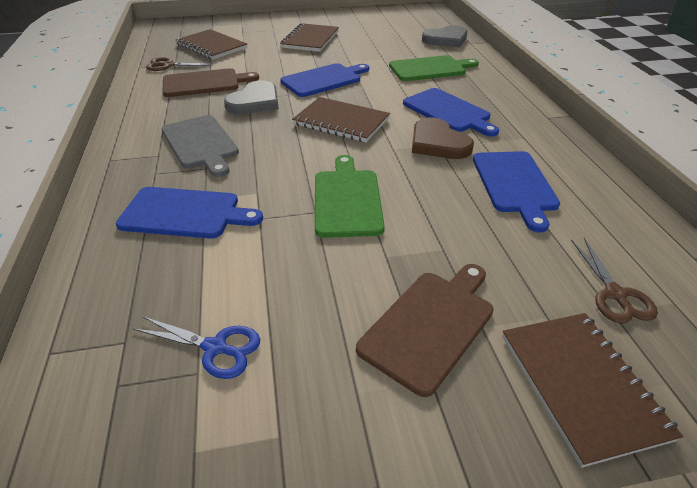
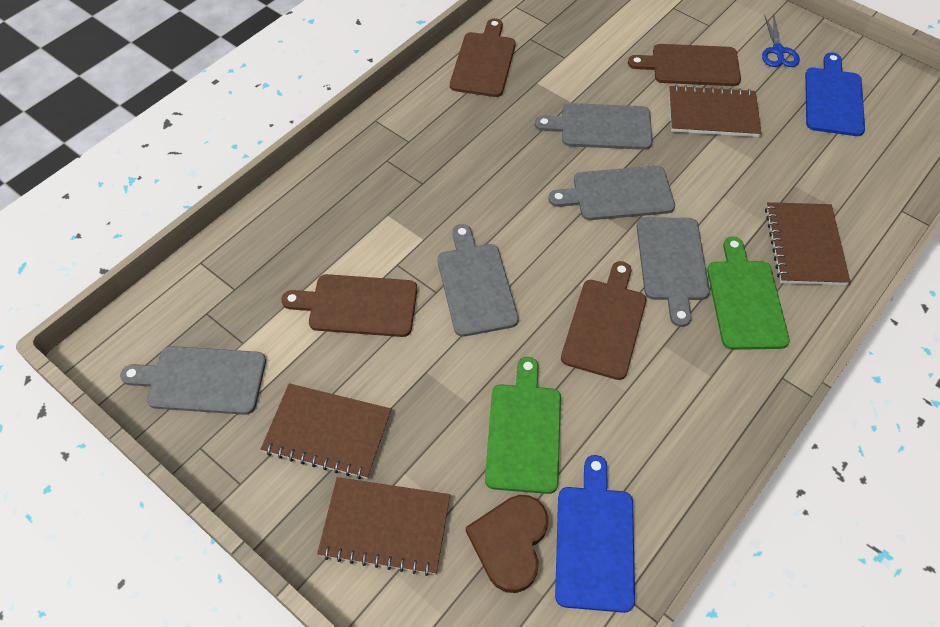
blue cutting board: [116,187,263,239] [280,63,369,97] [403,88,499,136] [473,151,560,232] = 4 -> [555,455,635,613] [805,52,865,136] = 2
brown cutting board: [162,68,259,97] [356,264,494,397] = 2 -> [281,274,417,337] [450,18,516,97] [561,261,646,380] [628,44,741,86] = 4
brown scissors: [146,57,213,71] [571,238,658,324] = 2 -> none = 0
grey cutting board: [161,115,239,177] = 1 -> [120,346,266,415] [438,224,519,337] [535,103,652,150] [548,166,675,220] [637,217,710,327] = 5
grey heart: [224,81,279,114] [422,25,467,47] = 2 -> none = 0

